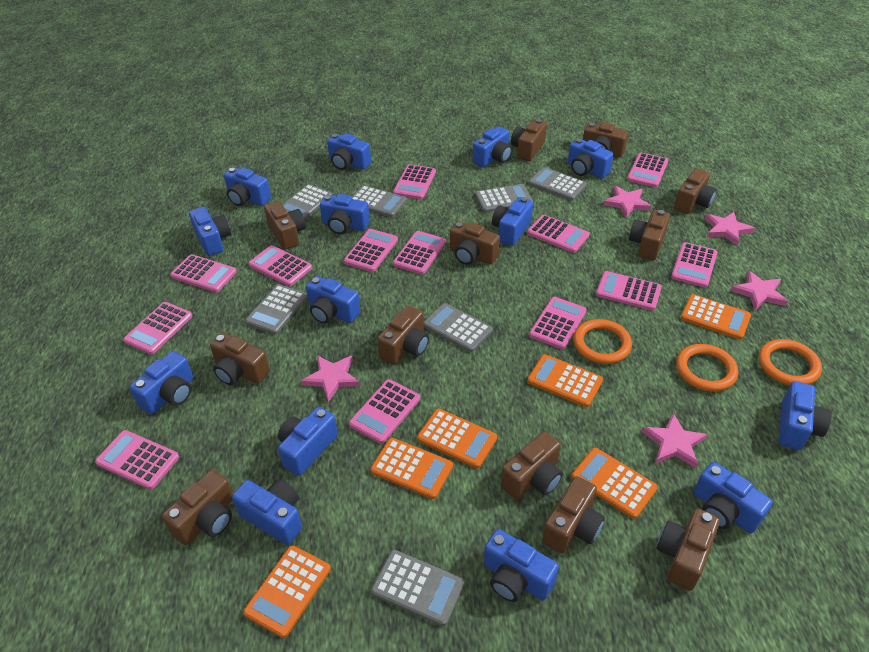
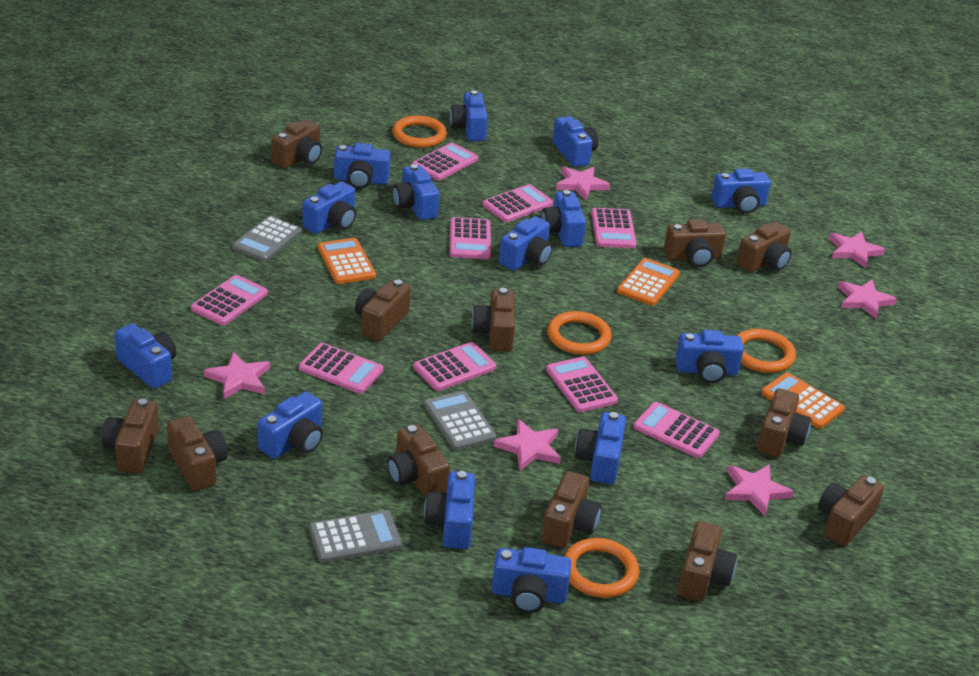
grey calculator: [245,284,308,335] [282,184,332,220] [352,185,407,217] [371,550,464,626] [423,303,493,352] [475,184,533,213] [529,167,587,200] = 7 -> [232,216,302,262] [309,510,402,563] [424,391,496,451] = 3
orange calculator: [243,545,331,638] [370,438,453,499] [417,409,497,468] [527,354,603,407] [571,448,658,519] [681,294,751,339] = 6 -> [318,238,376,284] [617,258,680,306] [761,372,845,429] = 3
orange ring: [573,319,632,364] [676,344,738,392] [759,339,822,385] = 3 -> [392,115,447,148] [547,311,612,355] [564,538,639,598] [736,329,796,373] = 4
pink calculator: [95,430,179,490] [123,302,192,355] [170,254,237,292] [249,245,312,286] [344,229,398,272] [349,379,420,444] [393,164,436,199] [393,231,446,274] [527,215,590,253] [529,297,587,349] [596,271,662,311] [627,153,668,187] [671,242,717,288] = 13 -> [191,275,268,326] [299,343,383,394] [412,143,478,181] [413,342,496,391] [450,217,491,259] [482,184,553,222] [546,357,618,413] [591,208,636,248] [633,402,720,458] = 9
pink star: [301,355,360,402] [603,186,651,218] [642,413,707,468] [705,212,754,245] [731,270,788,310] = 5 -> [204,352,270,400] [494,419,561,471] [556,167,610,200] [725,464,794,516] [829,231,885,268] [838,279,897,319] = 6

